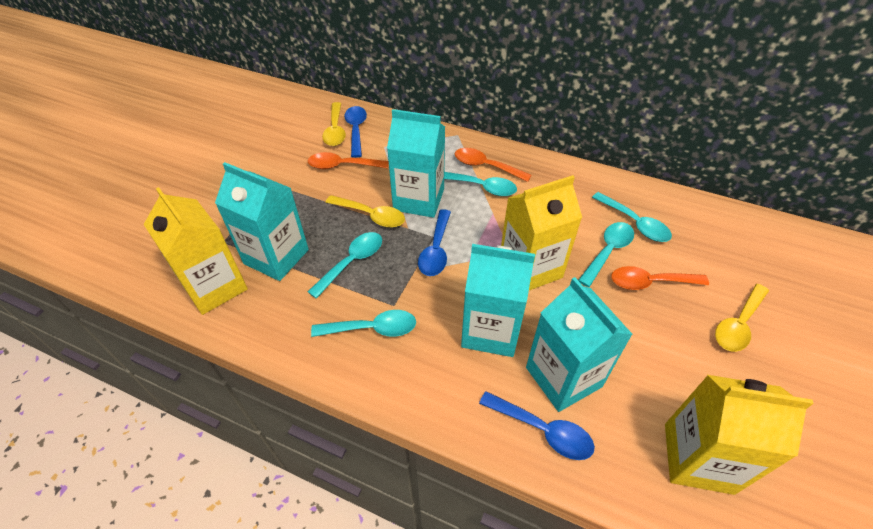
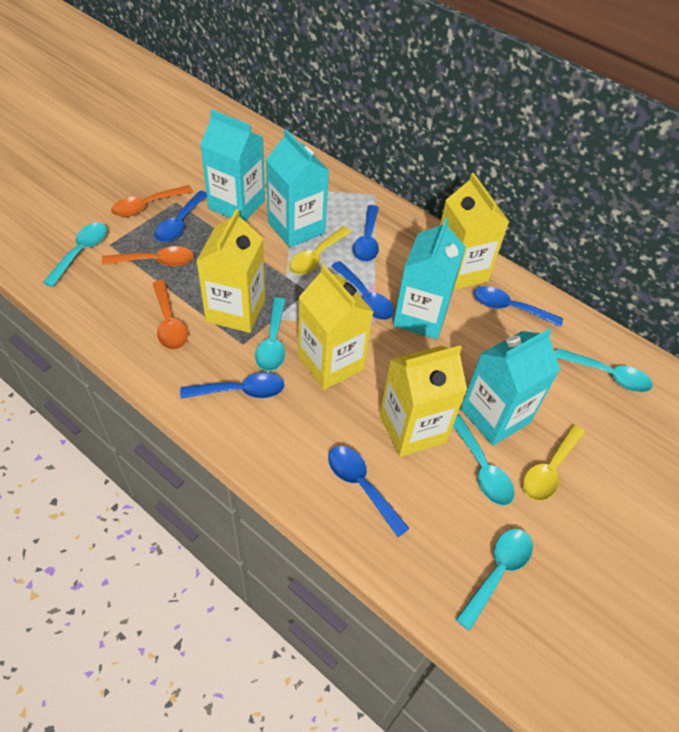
blue spoon: [344,106,367,158] [418,209,451,276] [479,391,595,460] = 3 -> [154,191,207,242] [180,373,285,398] [328,446,410,537] [332,261,394,320] [353,205,379,262] [474,286,563,327] = 6
yellow carton: [144,187,248,315] [501,175,582,290] [665,375,814,495] = 3 -> [196,209,265,333] [298,264,374,390] [380,345,467,457] [440,173,509,290] = 4
yellow spoon: [322,102,346,146] [325,195,405,228] [715,284,769,352] = 3 -> [289,226,351,275] [523,425,585,501] = 2

